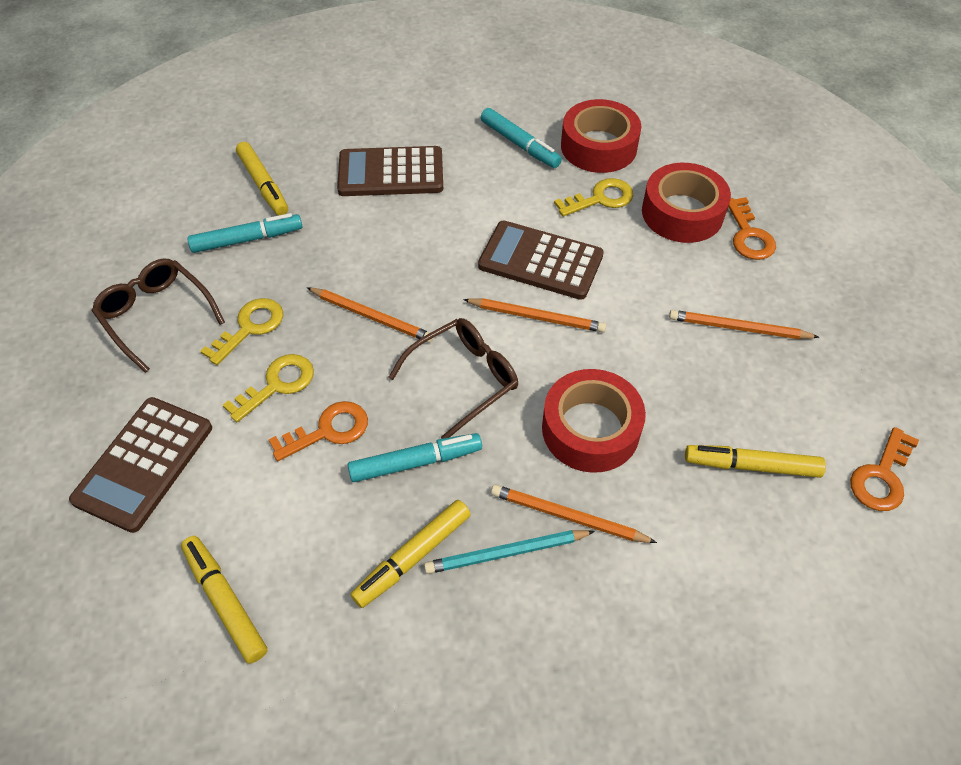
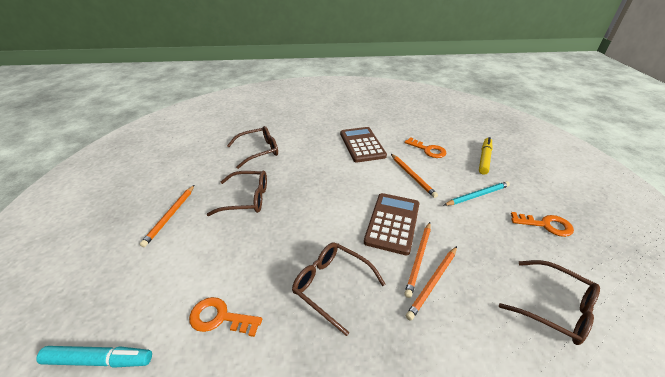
brown calculator: [69,397,212,533] [337,146,443,196] [478,221,604,300] = 3 -> [340,127,387,162] [364,193,420,255] = 2
brown glasses: [92,258,225,373] [388,318,518,439] = 2 -> [206,171,267,216] [227,126,278,169] [292,242,385,336] [499,260,600,345] = 4
red tape: [542,369,646,473] [561,99,641,173] [642,163,731,243] = 3 -> none = 0
turquoise marker: [187,213,302,253] [348,433,482,482] [481,108,562,168] = 3 -> [36,346,152,368] = 1
yellow key: [200,298,283,365] [223,354,314,422] [554,178,633,217] = 3 -> none = 0
yellow marker: [181,536,267,664] [236,142,288,215] [351,500,471,608] [685,445,826,478] = 4 -> [479,137,493,175] = 1

